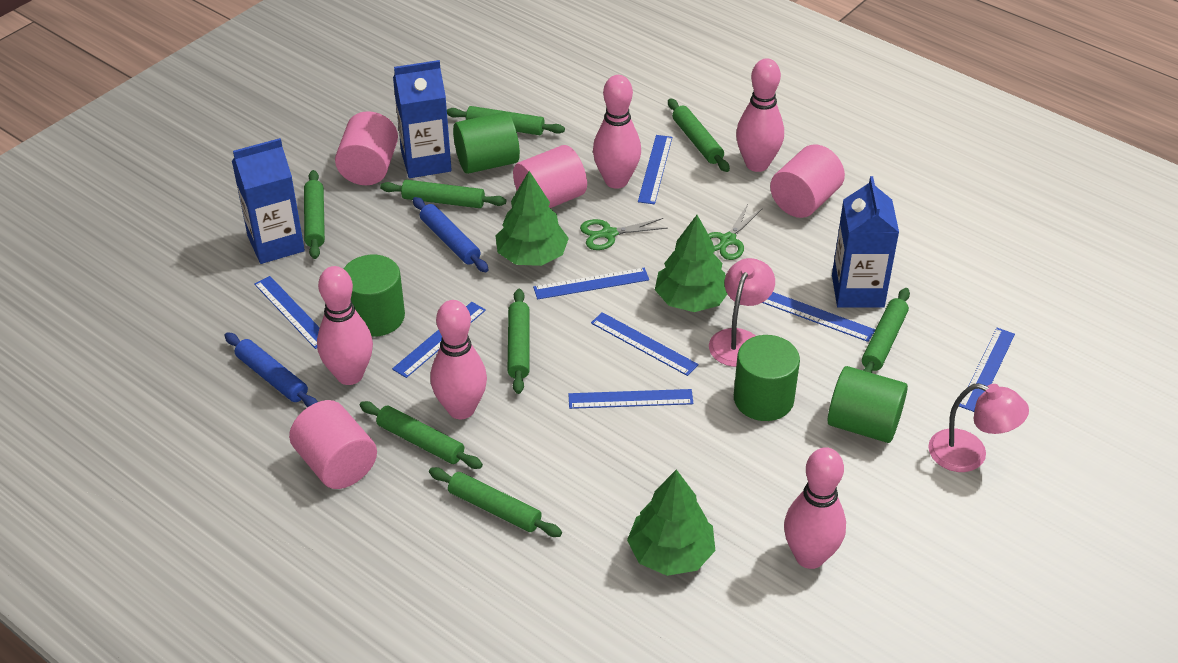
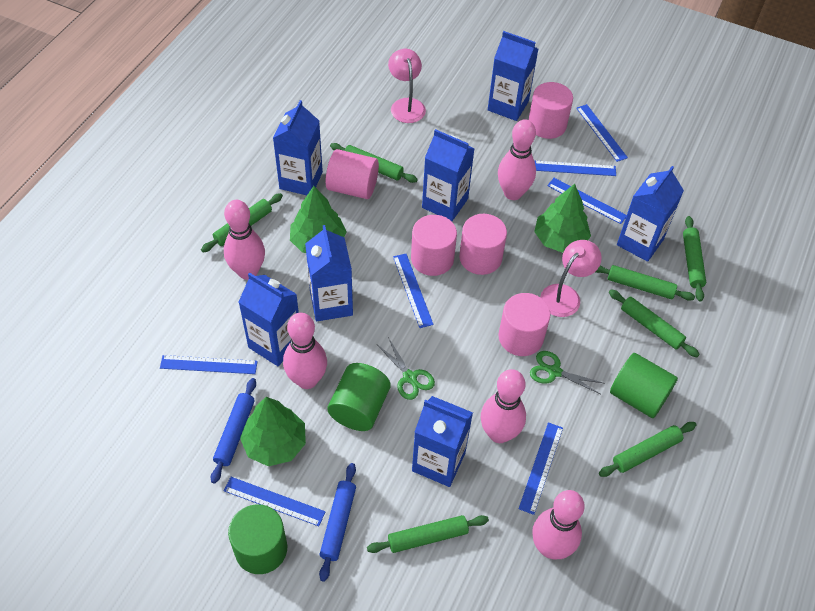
blue carton: [232,138,305,264] [393,60,452,178] [832,176,899,308] = 3 -> [239,273,299,366] [273,100,323,195] [305,225,353,321] [412,396,473,487] [422,129,475,221] [488,31,538,121] [617,166,684,262] = 7
blue ruler: [254,276,320,349] [392,302,486,378] [533,268,649,300] [568,389,693,409] [591,312,699,376] [638,135,672,204] [762,292,875,342] [959,328,1015,412] = 8 -> [160,355,258,374] [224,477,326,526] [393,254,434,328] [519,422,563,515] [534,160,616,176] [547,178,627,224] [576,104,628,162] = 7
green cylinder: [344,255,405,337] [453,112,520,174] [734,335,800,421] [827,366,908,443] = 4 -> [228,505,287,574] [328,363,391,431] [610,353,678,418] = 3
green rolling pin: [304,170,325,259] [360,401,483,469] [380,180,506,208] [429,467,562,537] [447,106,565,135] [508,289,530,394] [668,98,730,172] [862,288,910,373] = 8 -> [201,193,283,252] [330,143,418,183] [367,515,489,553] [595,265,695,301] [599,422,697,477] [609,289,700,357] [683,216,706,301] = 7
pink cylinder: [289,400,377,489] [335,111,398,185] [513,145,587,208] [770,145,845,218] = 4 -> [326,149,379,199] [411,215,457,276] [459,214,507,275] [498,293,551,356] [529,82,573,139] = 5

